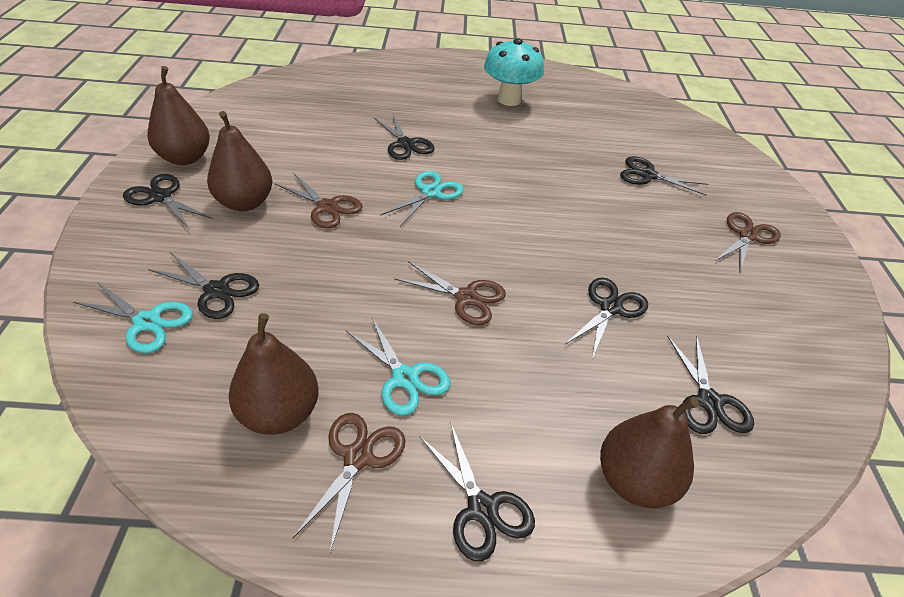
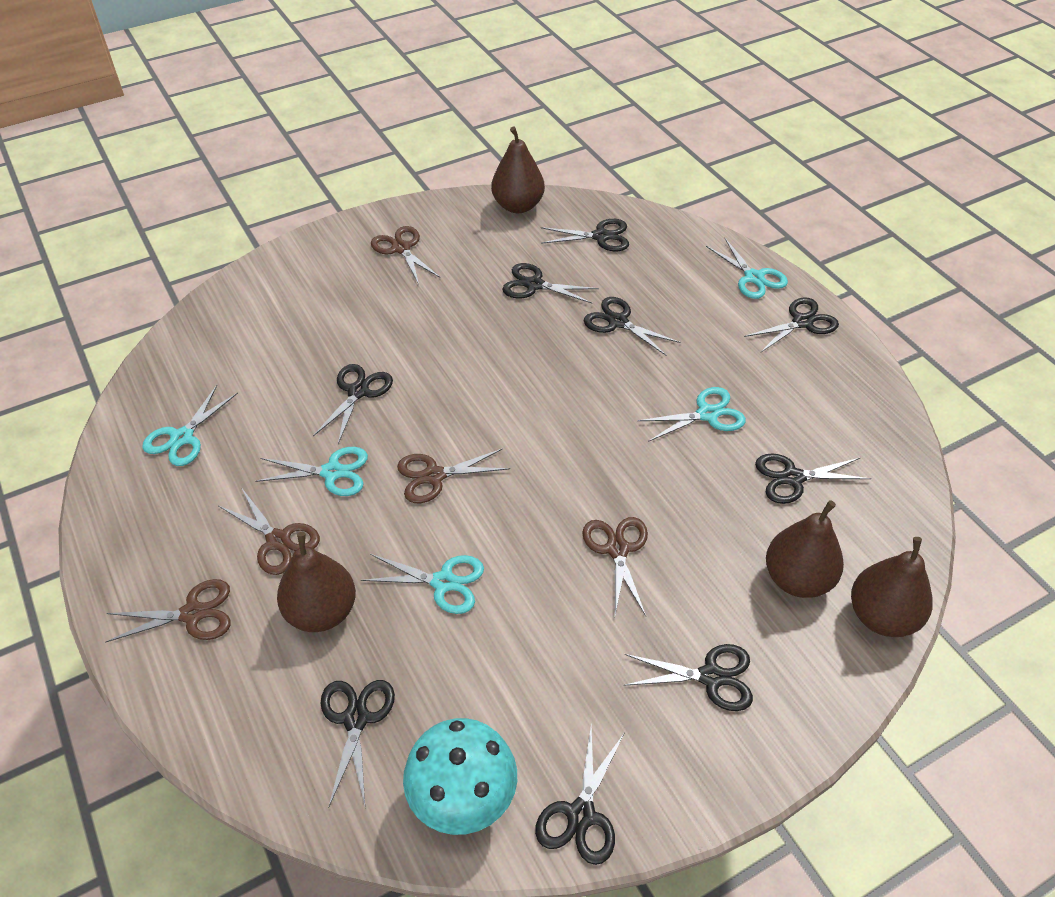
black scissors: [123,174,213,230] [148,252,259,319] [374,114,435,160] [419,421,535,561] [565,278,648,359] [620,156,709,196] [667,334,754,434] = 7 -> [313,364,393,444] [321,680,395,808] [502,263,599,303] [535,725,624,865] [541,219,629,251] [584,297,680,356] [624,644,753,711] [744,297,839,353] [755,454,871,504] = 9
brown scissors: [274,173,363,228] [293,413,406,552] [394,261,506,325] [715,212,781,274] = 4 -> [105,579,231,643] [219,487,320,575] [371,226,440,284] [397,448,510,503] [582,517,648,616] = 5
turquoise scissors: [73,282,193,353] [346,317,450,416] [381,171,464,227] = 3 -> [142,385,238,466] [255,447,368,496] [361,554,484,614] [637,387,746,442] [706,238,788,299] = 5

